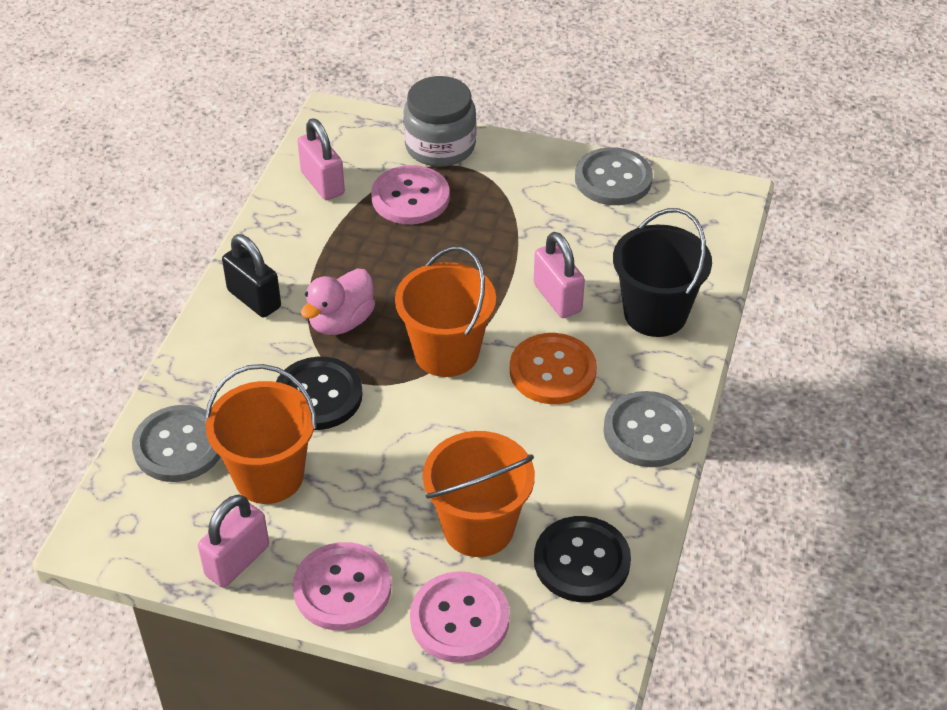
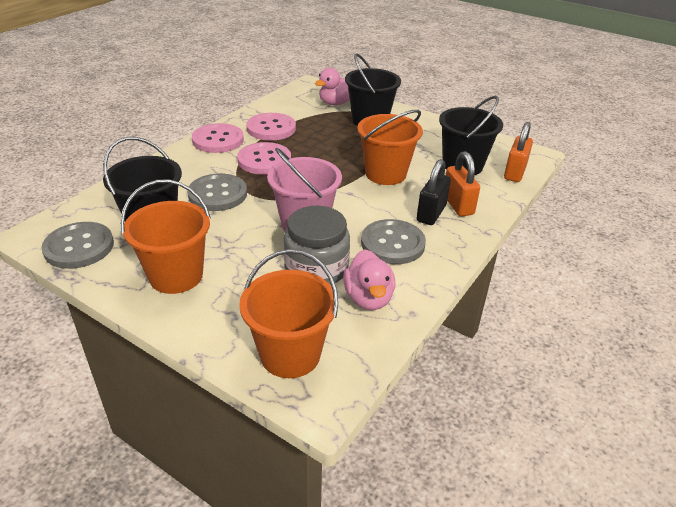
black bucket: [613,208,712,337] = 1 -> [103,137,182,221] [345,53,401,126] [439,96,503,175] = 3
black button: [276,357,363,430] [534,516,631,602] = 2 -> none = 0
orange button: [510,333,597,404] = 1 -> none = 0
orange padlock: none = 0 -> [446,151,480,217] [504,122,533,182] = 2
pink bucket: none = 0 -> [267,148,342,231] = 1
pink duck: [301,269,375,335] = 1 -> [315,68,350,105] [343,249,395,310] = 2
pink padlock: [198,495,269,587] [297,119,345,200] [534,232,585,318] = 3 -> none = 0

